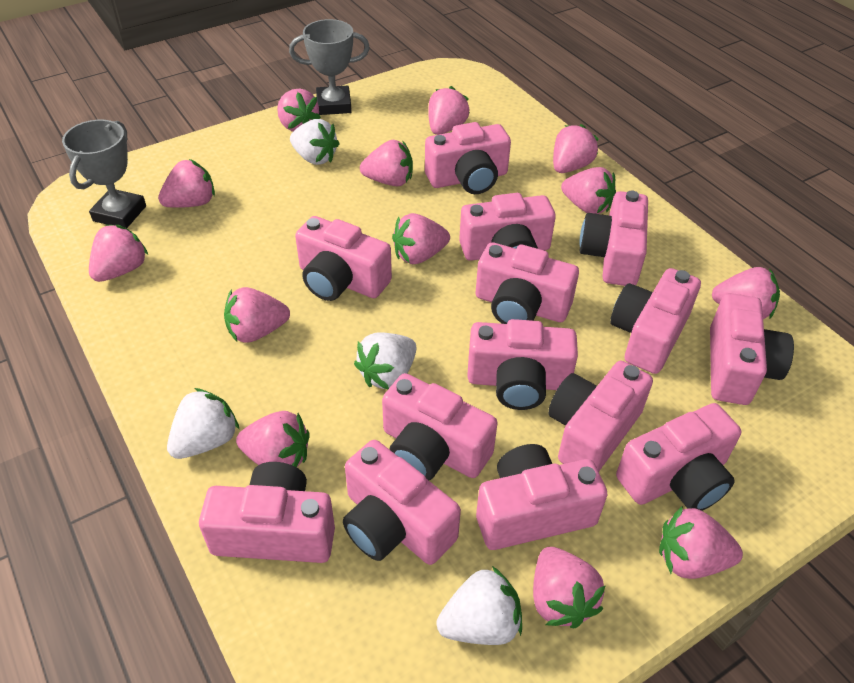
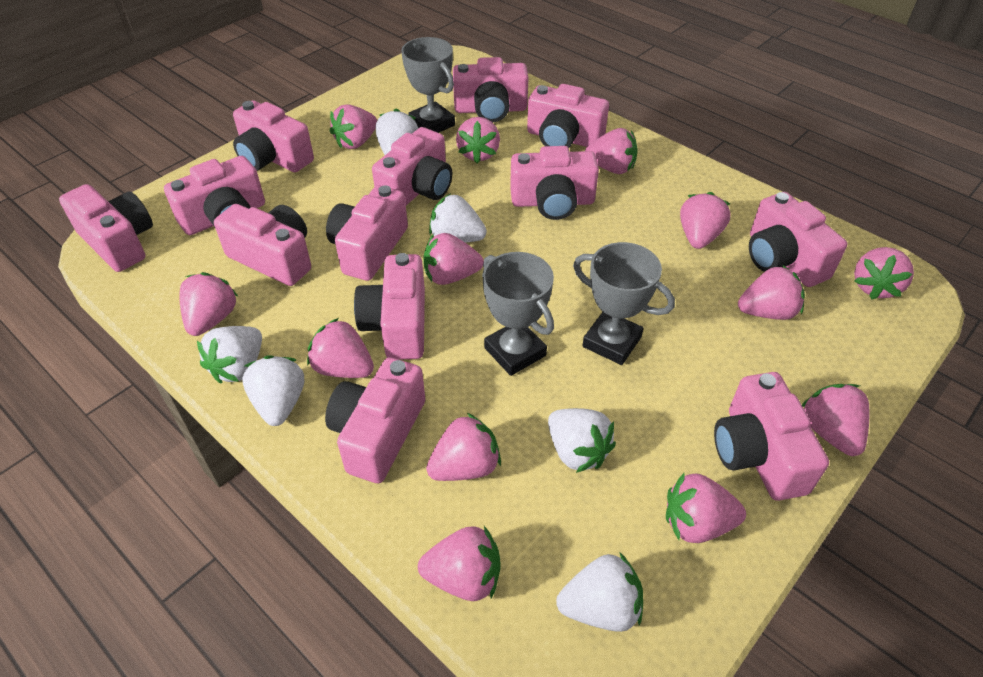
grey trophy: [62,120,146,228] [289,19,370,115] = 2 -> [401,37,455,133] [482,252,554,376] [573,242,675,365] = 3
pink camera: [199,462,335,563] [295,216,392,301] [343,440,461,565] [382,373,498,480] [425,122,511,194] [459,193,556,261] [467,319,578,410] [475,242,579,324] [476,444,608,550] [548,361,653,472] [579,190,648,286] [610,268,701,374] [616,403,741,511] [710,293,794,405] = 14 -> [59,184,153,272] [164,156,265,235] [214,204,311,286] [233,100,314,172] [325,357,425,483] [326,185,408,281] [354,253,425,360] [372,127,452,205] [453,57,529,122] [510,146,599,220] [527,84,609,148] [714,372,829,501] [749,192,847,287] = 13
white strawberry: [167,388,240,459] [290,119,340,165] [354,332,417,389] [436,566,522,645] = 4 -> [197,326,262,384] [242,355,304,426] [376,108,418,155] [429,193,487,243] [548,408,616,473] [556,553,643,632] = 6

